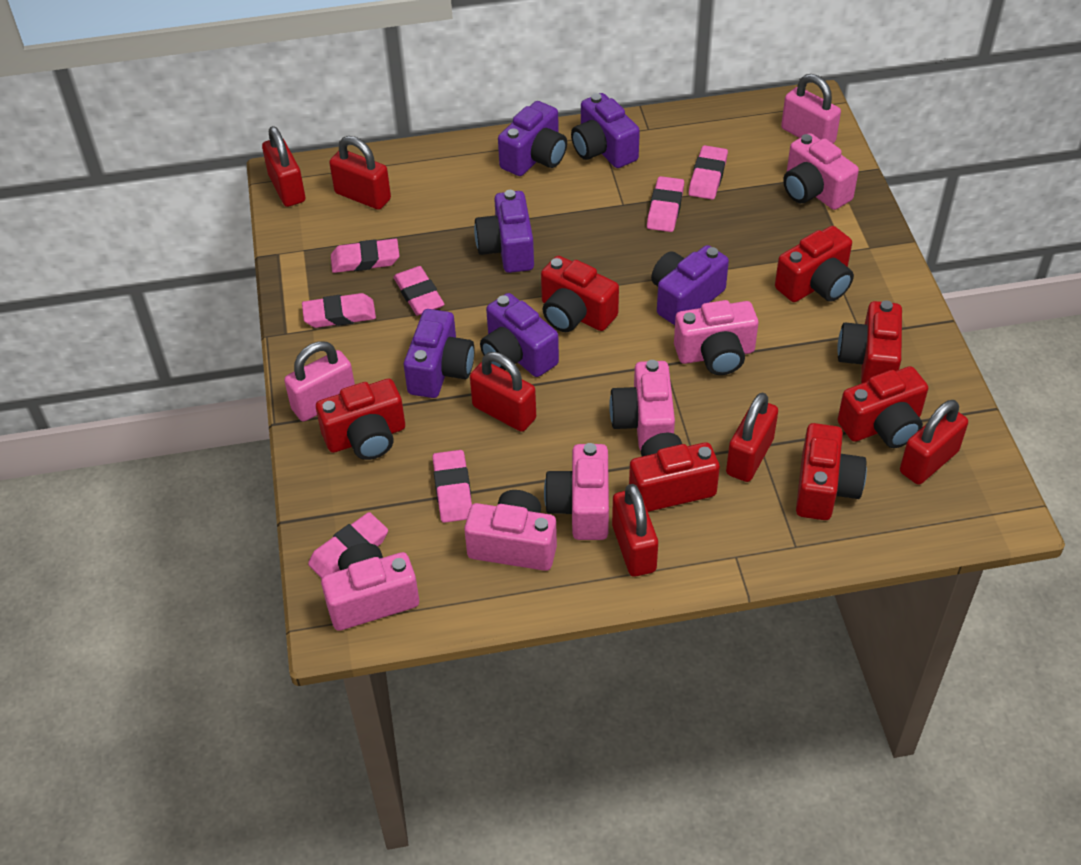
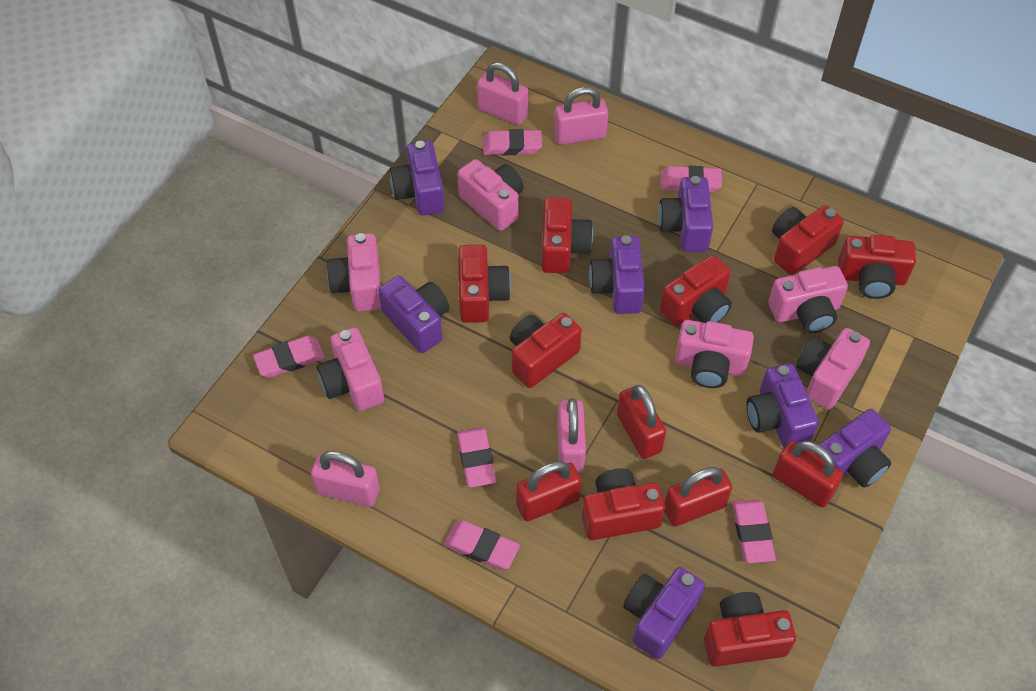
pink eraser: [302,293,376,328] [308,512,388,578] [331,239,399,273] [393,266,445,316] [433,450,472,523] [647,176,684,232] [689,145,728,200] = 7 -> [253,336,325,378] [444,520,520,570] [457,427,496,487] [483,129,542,155] [660,166,722,193] [732,499,776,563] = 6
pink padlock: [284,342,355,421] [781,74,841,143] = 2 -> [311,451,380,507] [477,62,529,125] [554,87,608,145] [557,398,586,473] = 4
purple camera: [404,309,475,398] [474,190,534,273] [480,293,559,377] [498,101,567,176] [571,93,640,168] [651,245,729,325] = 6 -> [378,275,449,353] [390,141,445,216] [589,236,645,314] [623,567,705,659] [658,176,713,252] [746,364,819,448] [816,409,891,488] = 7
red camera: [316,379,405,460] [541,256,619,332] [629,433,720,512] [775,226,854,302] [796,423,867,520] [837,300,902,383] [838,366,928,448] = 7 -> [458,245,511,323] [510,313,582,388] [541,197,593,273] [582,468,665,540] [660,255,732,326] [704,592,796,667] [772,205,844,275] [838,235,916,299] = 8
red padlock: [262,126,305,207] [329,136,391,210] [470,352,536,432] [612,484,658,577] [726,392,778,482] [900,400,968,485] = 6 -> [516,461,581,521] [617,385,666,459] [664,467,732,527] [773,441,843,508] = 4

